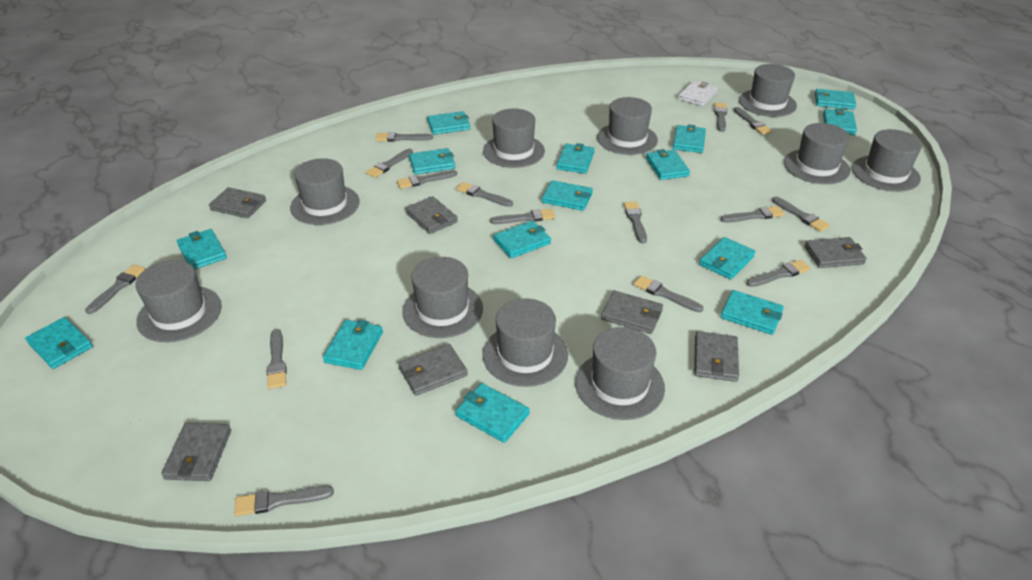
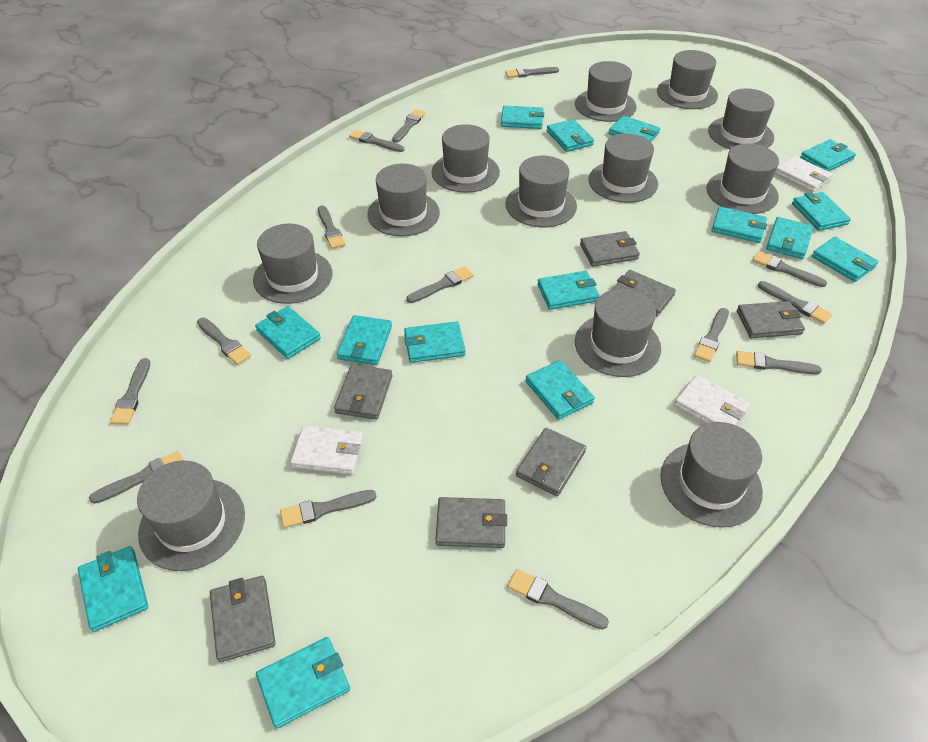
grey brush: [85,264,145,314] [234,486,334,516] [267,329,287,389] [366,149,413,178] [376,132,433,142] [397,170,457,189] [456,182,513,207] [490,209,555,224] [624,202,647,244] [633,275,703,312] [714,103,727,132] [721,206,785,222] [734,107,772,135] [746,260,810,287] [772,196,830,232] = 15 -> [89,451,184,504] [110,358,150,424] [197,318,251,365] [280,490,376,528] [318,205,346,249] [349,130,404,152] [392,109,426,143] [406,266,473,303] [505,67,559,78] [508,569,609,630] [694,308,729,362] [736,351,822,375] [752,251,827,287] [758,281,832,324] = 14
grey hat: [135,260,222,342] [290,158,360,225] [402,257,483,338] [483,108,545,168] [483,298,568,387] [575,327,665,420] [597,97,658,155] [739,64,797,117] [784,123,850,184] [852,129,922,192] = 10 -> [137,460,245,571] [253,223,332,304] [367,164,440,236] [432,124,500,193] [505,156,577,227] [575,61,637,122] [575,289,661,377] [589,134,658,203] [657,50,718,109] [660,422,763,528] [706,144,779,214] [708,88,775,149] = 12
white wallet: [678,81,718,106] = 1 -> [290,425,363,475] [674,375,750,425] [775,156,833,192] = 3

